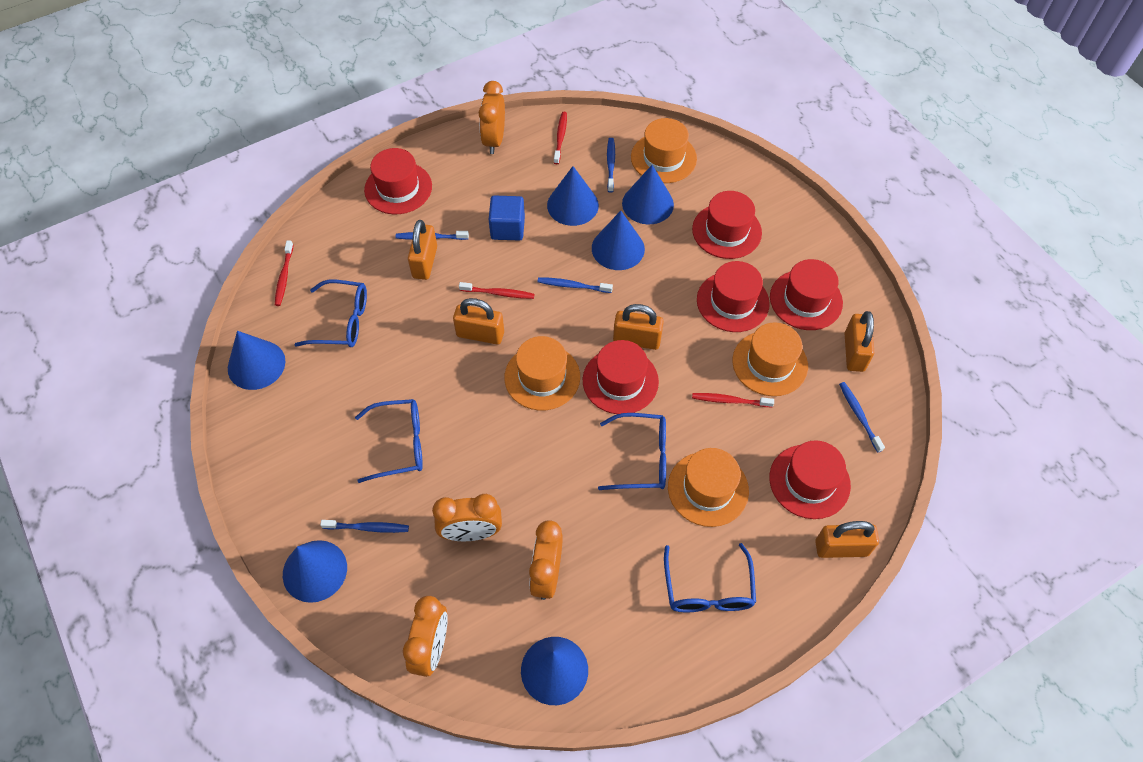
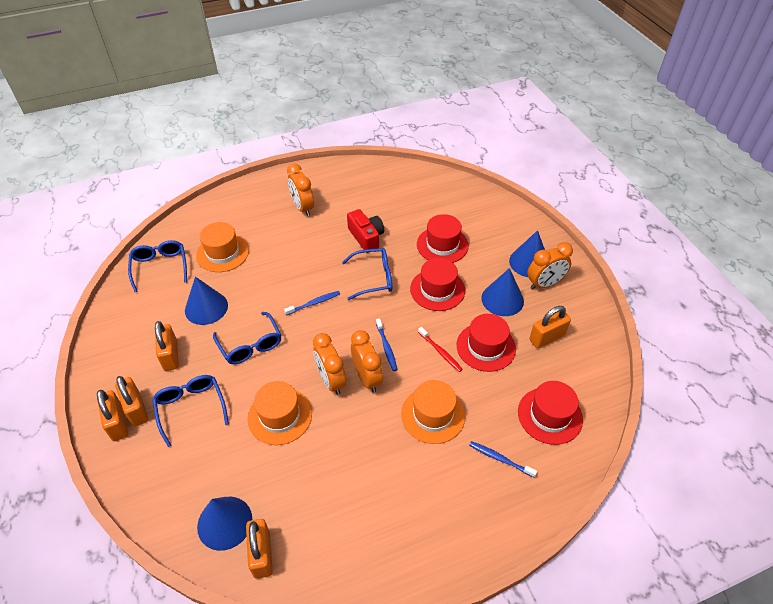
blue cone: [228,331,286,390] [283,540,347,603] [521,637,588,705] [547,166,599,226] [592,211,645,270] [622,165,674,225] = 6 -> [185,277,228,325] [197,497,252,551] [481,268,524,316] [509,230,545,277] = 4
blue cube: [488,196,525,241] = 1 -> none = 0
blue toothbrush: [320,520,409,533] [396,231,469,240] [538,277,613,293] [607,138,615,193] [839,382,885,452] = 5 -> [284,291,340,315] [376,318,397,371] [469,441,537,478] = 3
orange hat: [504,336,580,411] [631,118,697,183] [668,448,749,527] [732,323,808,396] = 4 -> [196,222,249,272] [248,381,312,445] [401,380,465,444] = 3
red camera: none = 0 -> [347,209,384,253] = 1
red hat: [364,148,432,214] [583,340,659,414] [692,191,762,259] [697,261,770,332] [769,440,851,519] [770,259,843,330] = 6 -> [410,258,465,311] [417,214,469,263] [457,314,516,372] [518,381,583,445] = 4
red toothbrush: [275,240,293,306] [459,282,535,299] [554,112,567,164] [692,393,774,408] = 4 -> [418,327,463,372] = 1

